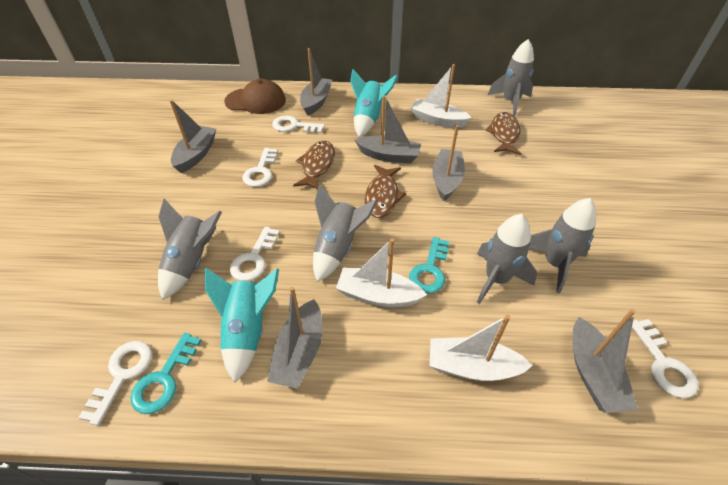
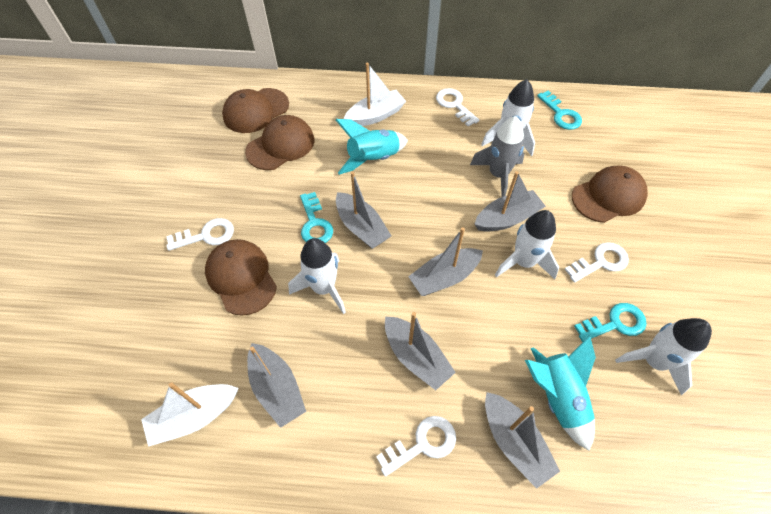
brown cap: [224,79,286,114] = 1 -> [205,239,277,315] [222,88,289,133] [245,115,314,170] [572,165,648,223] = 4
brown fish: [293,141,335,189] [365,165,406,218] [485,112,521,155] = 3 -> none = 0
grey rocket: [158,199,222,300] [313,184,378,282] [477,214,537,304] [488,39,534,116] [529,198,596,294] = 5 -> [470,116,524,197] = 1
turquoise key: [130,333,202,414] [409,237,449,294] = 2 -> [300,192,333,243] [537,90,582,130] [574,303,647,342] = 3
white boat: [336,239,427,307] [411,64,472,128] [429,315,533,381] = 3 -> [141,382,238,447] [344,63,406,126] = 2
white key: [78,341,152,425] [230,227,280,281] [242,148,278,187] [272,116,325,133] [632,319,698,398] = 5 -> [166,218,234,251] [376,416,456,477] [436,88,479,126] [564,242,629,283] = 4
white rocket: none = 0 -> [288,238,346,314] [481,79,535,156] [495,210,559,279] [615,318,712,395] = 4

